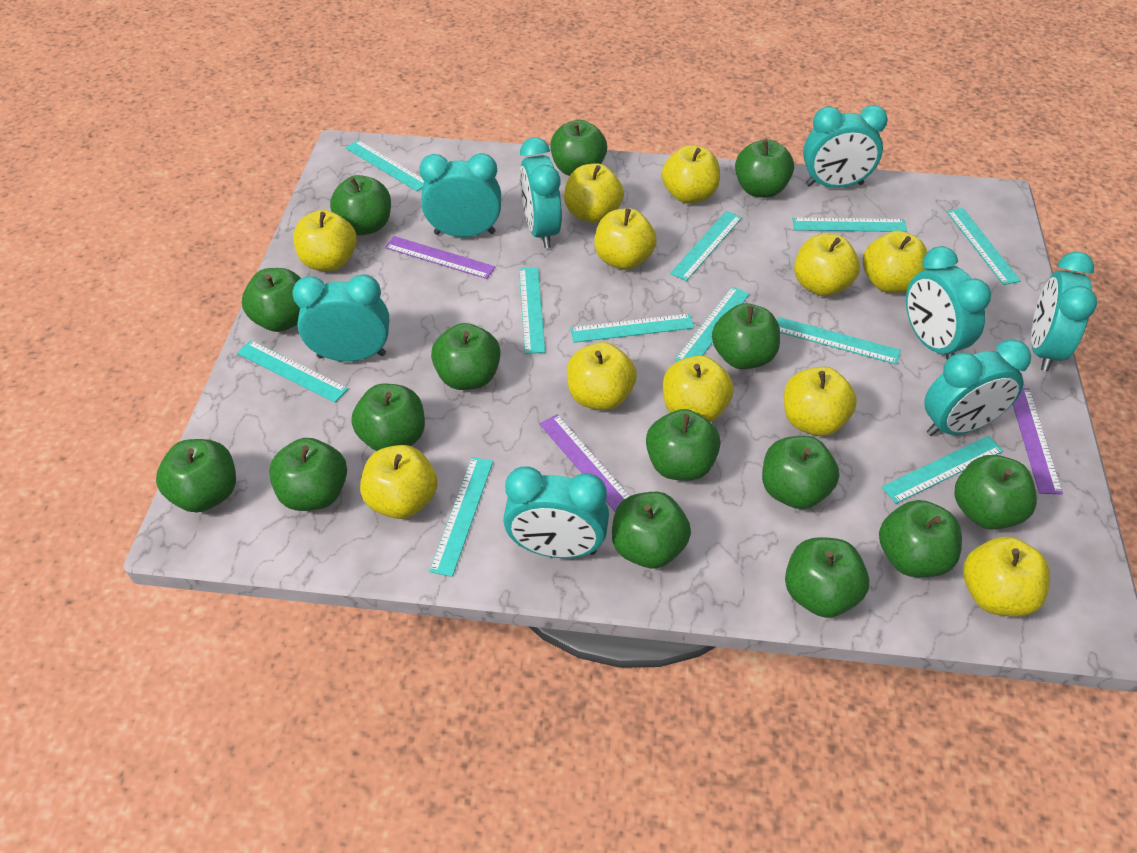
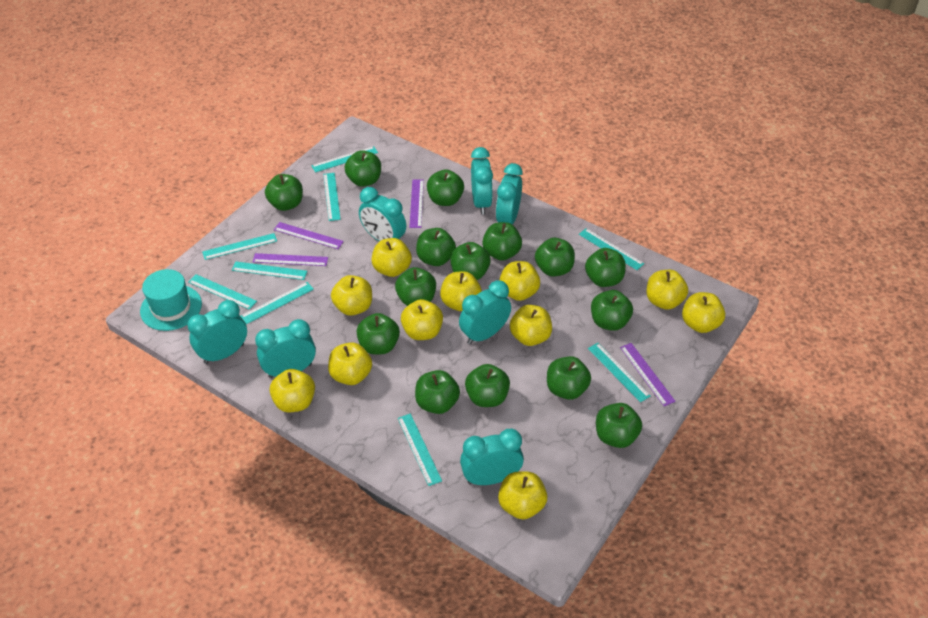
purple ruler: [385,236,496,279] [540,414,629,512] [1013,388,1063,494] = 3 -> [253,253,328,266] [274,222,344,249] [409,180,424,228] [620,343,676,406] = 4
turquoise clock: [292,274,389,362] [419,153,501,237] [503,467,609,558] [520,137,562,248] [803,105,888,188] [906,246,991,360] [924,339,1031,436] [1031,252,1097,371] = 8 -> [187,300,247,364] [255,319,316,378] [359,187,406,241] [459,280,511,344] [460,429,524,485] [471,147,493,215] [496,163,523,224] = 7
turquoise hat: none = 0 -> [140,269,202,331] = 1
turquoise ruler: [237,340,348,402] [345,140,424,191] [429,457,493,577] [519,267,545,354] [570,314,694,343] [670,211,742,281] [675,286,750,361] [778,317,901,365] [792,218,907,232] [882,436,1003,504] [947,208,1021,285] = 11 -> [188,274,257,310] [202,233,277,260] [232,262,307,280] [241,282,314,324] [311,146,378,172] [323,173,341,221] [398,414,442,486] [579,228,644,270] [588,343,651,402] = 9

